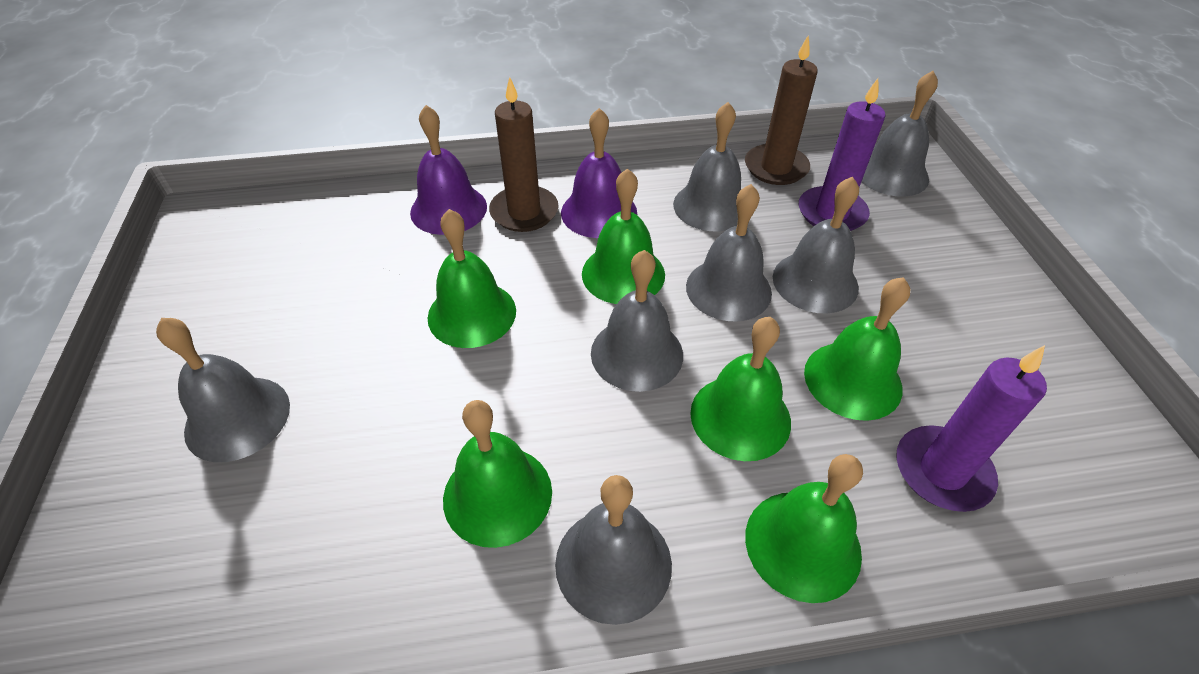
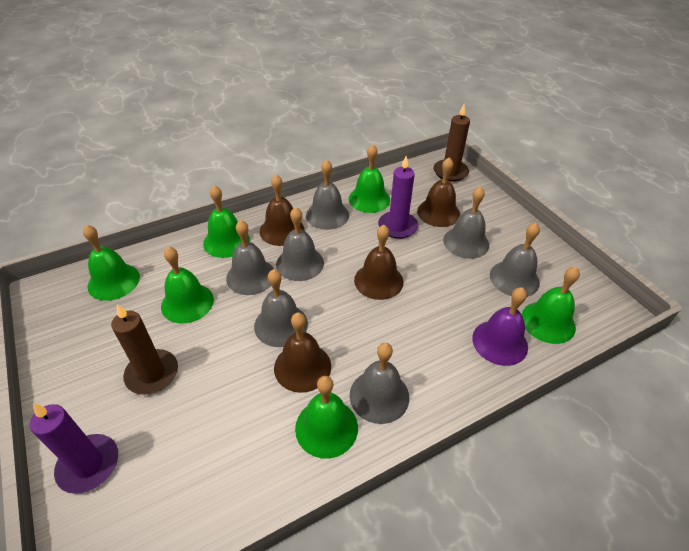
brown bell: none = 0 -> [260,175,304,246] [274,313,331,393] [354,225,404,300] [417,157,460,227] = 4
purple bell: [410,105,487,235] [561,108,637,238] = 2 -> [472,287,528,366] = 1

